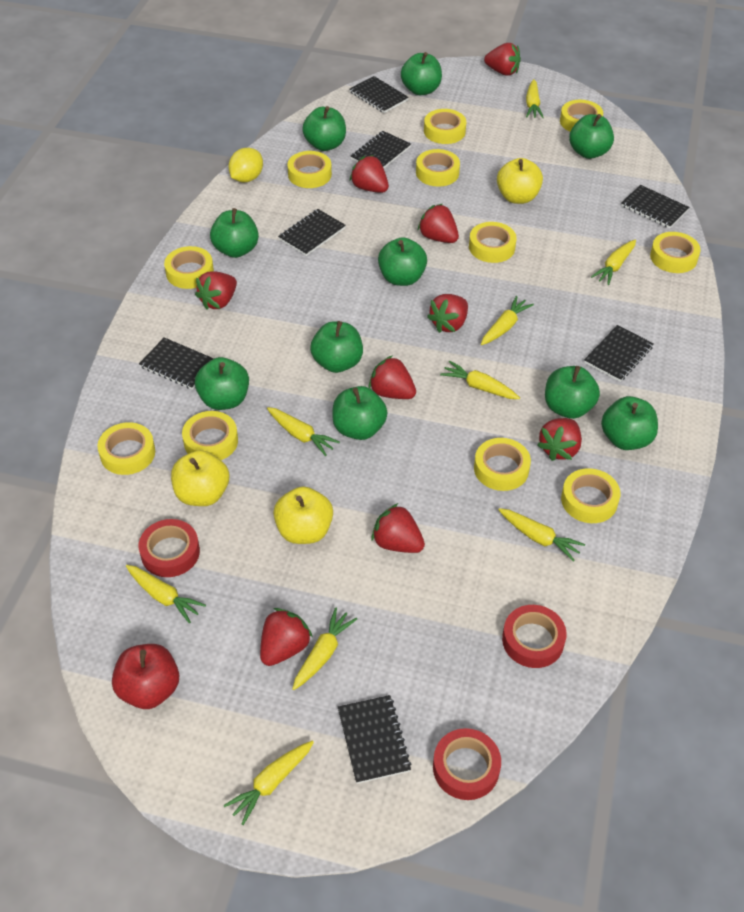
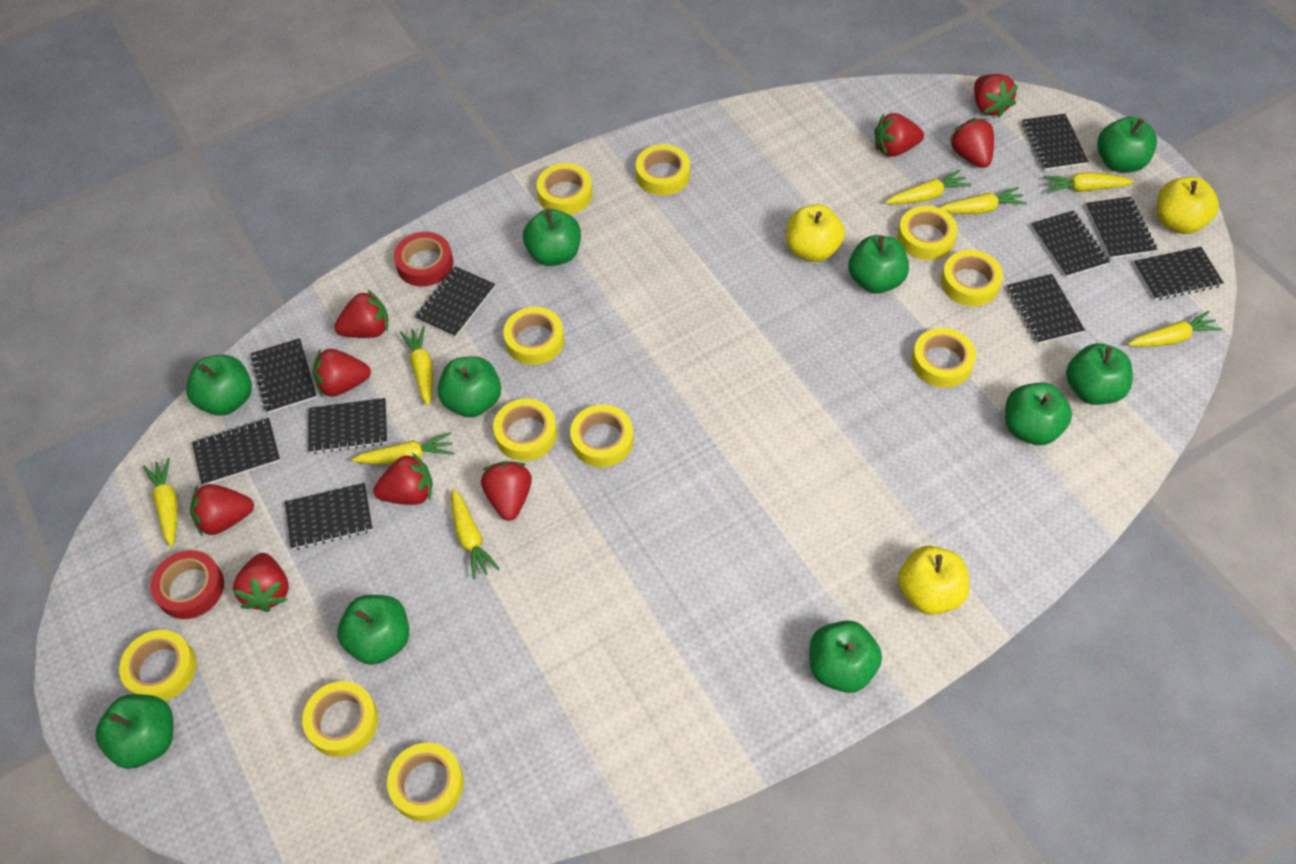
black notebook: [139,337,214,390] [278,209,346,256] [338,695,412,784] [350,76,409,113] [350,131,411,168] [584,325,654,382] [621,185,689,229] = 7 -> [192,418,280,486] [251,338,317,413] [285,483,373,550] [308,398,387,454] [415,266,495,338] [1007,274,1085,344] [1022,114,1089,171] [1031,211,1110,277] [1086,196,1157,259] [1134,247,1224,300] = 10
red apple: [112,644,179,709] = 1 -> none = 0
red tape: [139,519,200,577] [433,728,501,800] [502,605,567,668] = 3 -> [150,550,224,619] [394,232,453,287] = 2
yellow carrot: [126,565,206,624] [224,741,314,825] [267,407,340,456] [292,607,357,690] [440,361,520,399] [481,296,534,345] [498,508,585,562] [526,79,544,118] [591,240,636,285] = 9 -> [143,458,177,547] [352,432,454,465] [400,326,433,406] [451,488,500,580] [885,169,971,204] [939,187,1027,214] [1043,172,1134,194] [1128,311,1222,347] = 8
yellow lemon: [228,148,263,182] = 1 -> none = 0

